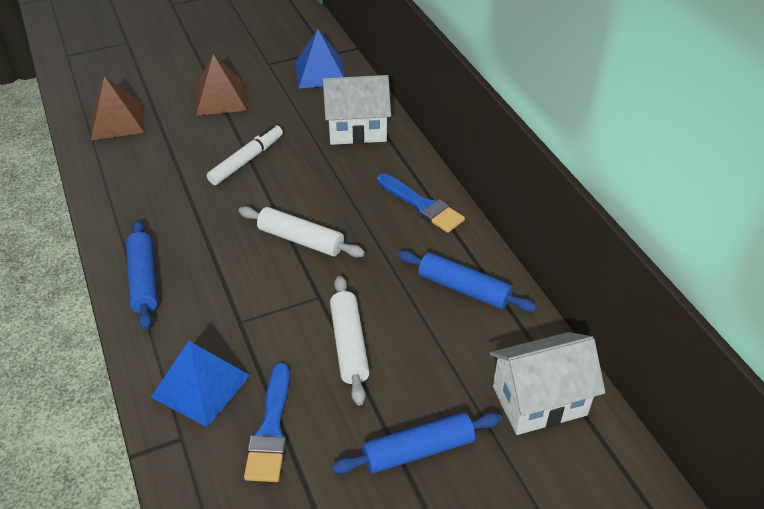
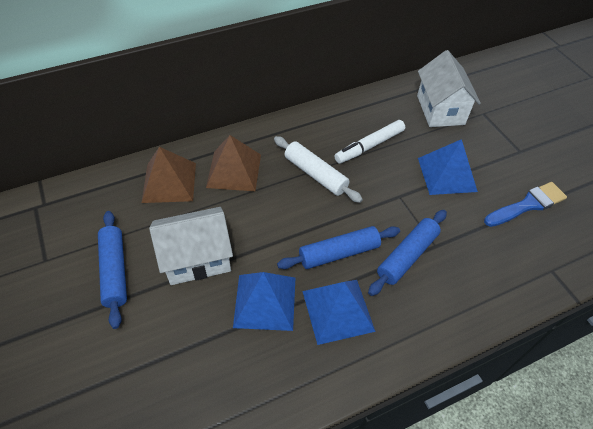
blue brush: [244,363,290,482] [377,173,465,233] = 2 -> [484,182,567,227] = 1
blue pyramid: [151,341,250,427] [295,29,345,88] = 2 -> [233,272,295,331] [302,280,376,345] [418,139,478,195] = 3
white rolling pin: [239,206,365,258] [330,276,370,405] = 2 -> [274,136,363,203] = 1

